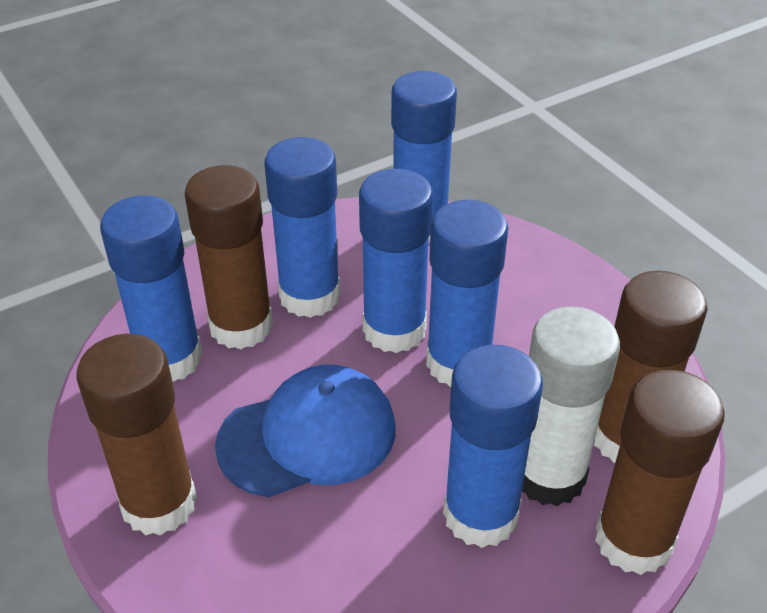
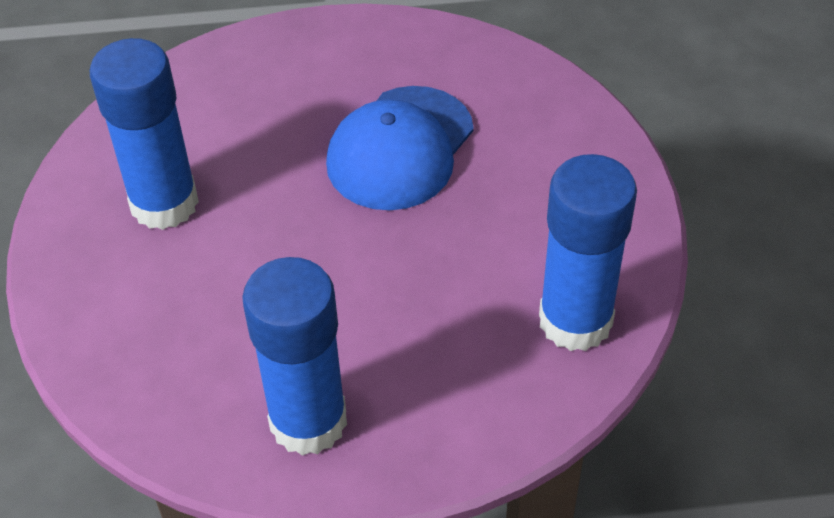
blue glue stick: [100,195,203,382] [265,137,341,318] [359,169,433,353] [391,71,457,240] [426,200,508,387] [443,345,543,548] = 6 -> [90,38,199,230] [242,257,347,456] [539,154,637,351] = 3
brown glue stick: [76,334,197,535] [185,165,273,349] [594,271,708,463] [595,370,724,575] = 4 -> none = 0
white glue stick: [522,307,620,506] = 1 -> none = 0

